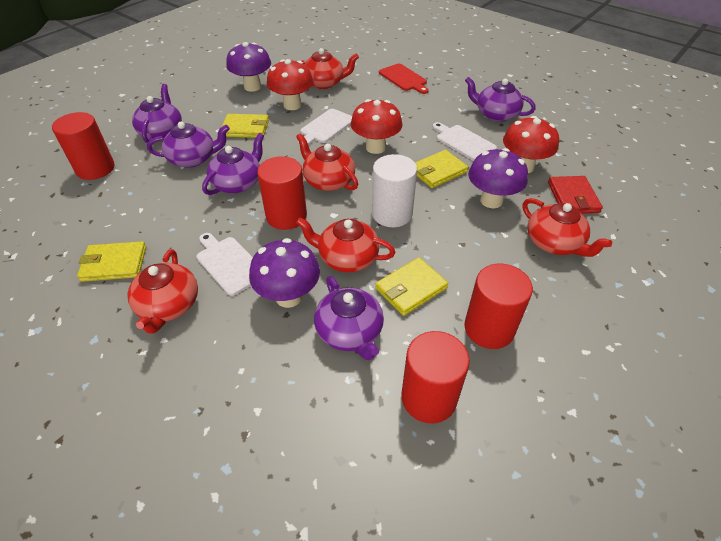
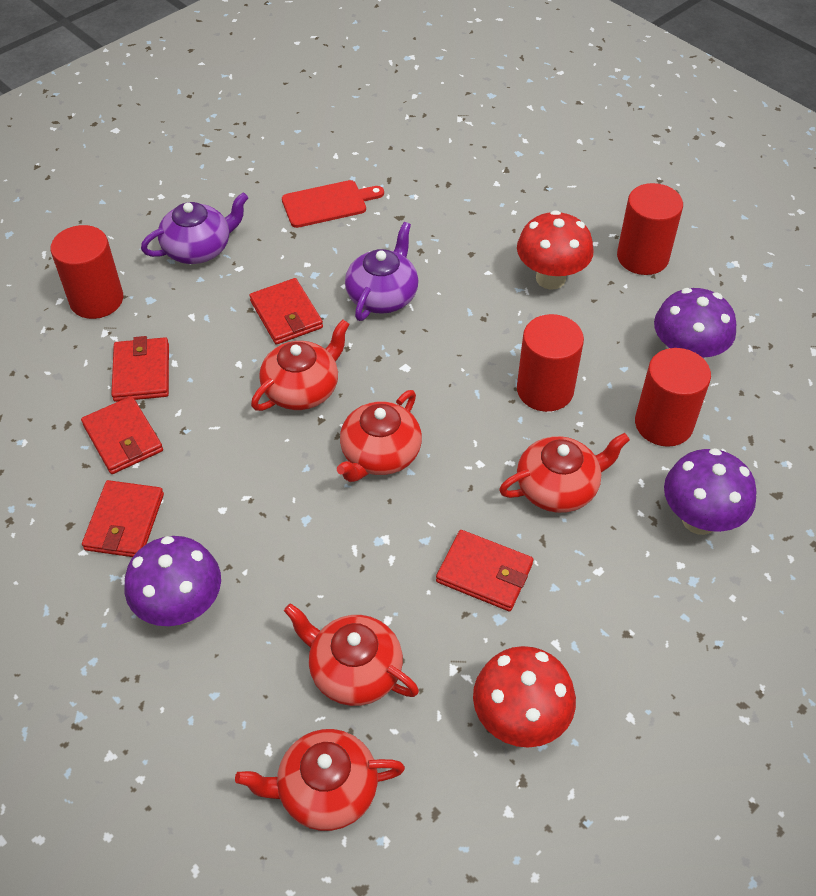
purple teapot: [132,84,182,143] [147,122,230,168] [202,133,264,195] [314,276,384,360] [465,77,536,122] = 5 -> [141,192,249,264] [345,222,418,321] = 2
red mushroom: [267,59,314,110] [351,99,402,154] [503,116,559,173] = 3 -> [473,646,576,748] [517,210,594,289] = 2
red wallet: [548,176,603,214] = 1 -> [81,396,163,474] [82,480,164,557] [111,336,169,402] [249,278,323,345] [436,530,533,611] = 5
white cutting board: [196,233,253,296] [298,109,352,146] [433,122,497,161] = 3 -> none = 0
white cylinder: [372,154,417,227] = 1 -> none = 0
yellow wallet: [77,241,146,282] [222,114,269,138] [375,257,448,316] [415,150,468,188] = 4 -> none = 0

